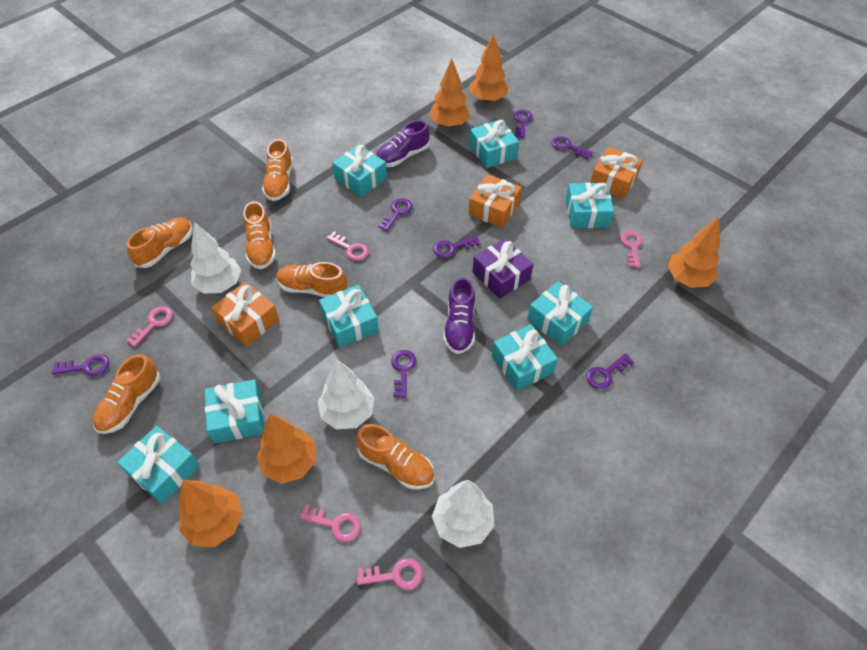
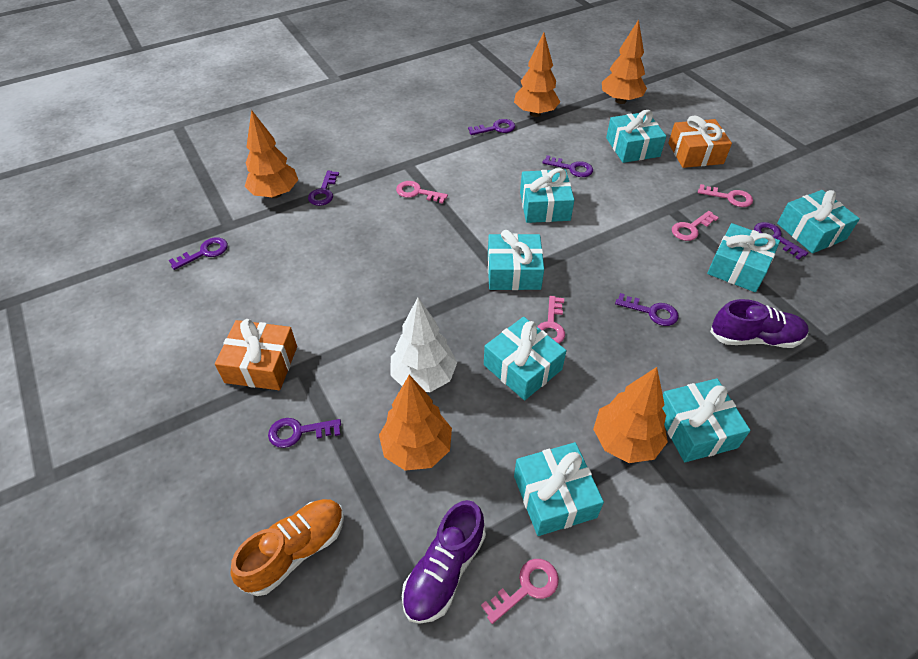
orange gift: [211,282,279,347] [469,174,522,228] [590,147,643,199] = 3 -> [215,319,297,390] [668,115,732,168] = 2
orange shoe: [93,354,160,434] [127,218,193,268] [243,201,276,269] [262,139,293,201] [276,262,347,297] [356,424,435,490] = 6 -> [231,499,344,596] = 1
purple gift: [472,238,533,299] = 1 -> none = 0
white tree: [190,223,241,294] [318,359,375,429] [432,480,494,548] = 3 -> [391,298,457,392] = 1

